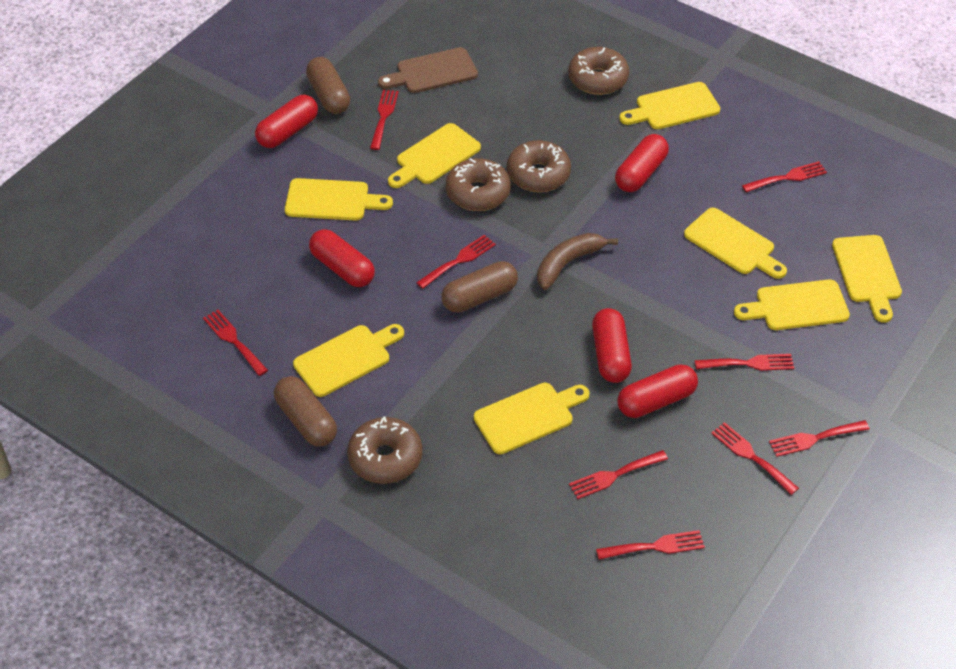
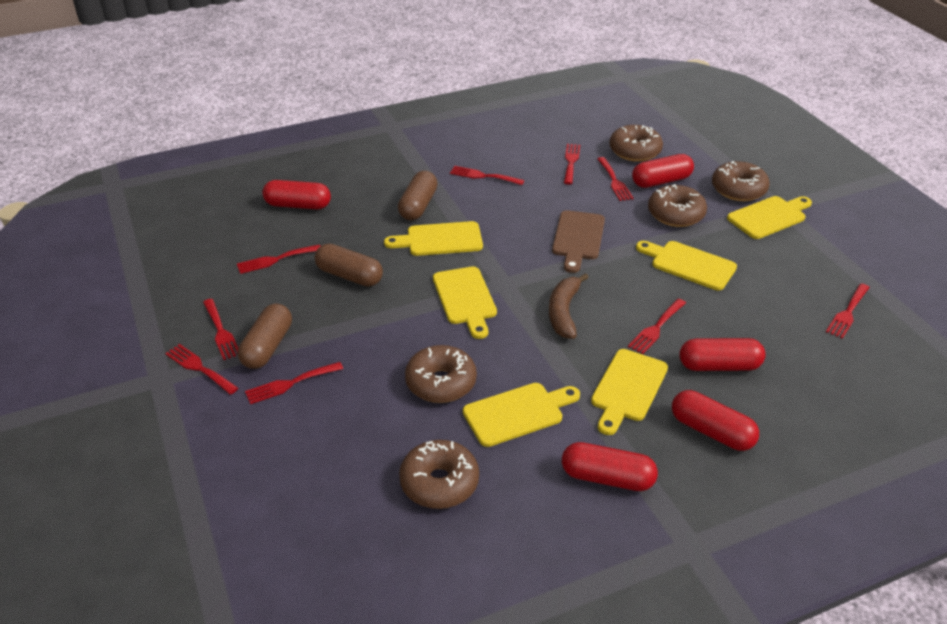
brown donut: [347,417,422,484] [446,158,511,211] [507,140,571,192] [568,47,629,95] = 4 -> [399,440,479,509] [405,345,477,403] [610,125,663,162] [648,184,707,227] [712,161,770,201] = 5
yellow cutting board: [285,178,393,221] [293,324,404,397] [388,123,481,188] [474,383,589,454] [619,82,720,129] [684,208,787,279] [734,279,850,330] [832,235,902,323] = 8 -> [384,221,483,256] [433,266,497,339] [463,383,580,447] [591,349,668,435] [636,241,737,290] [727,196,812,239] = 6

